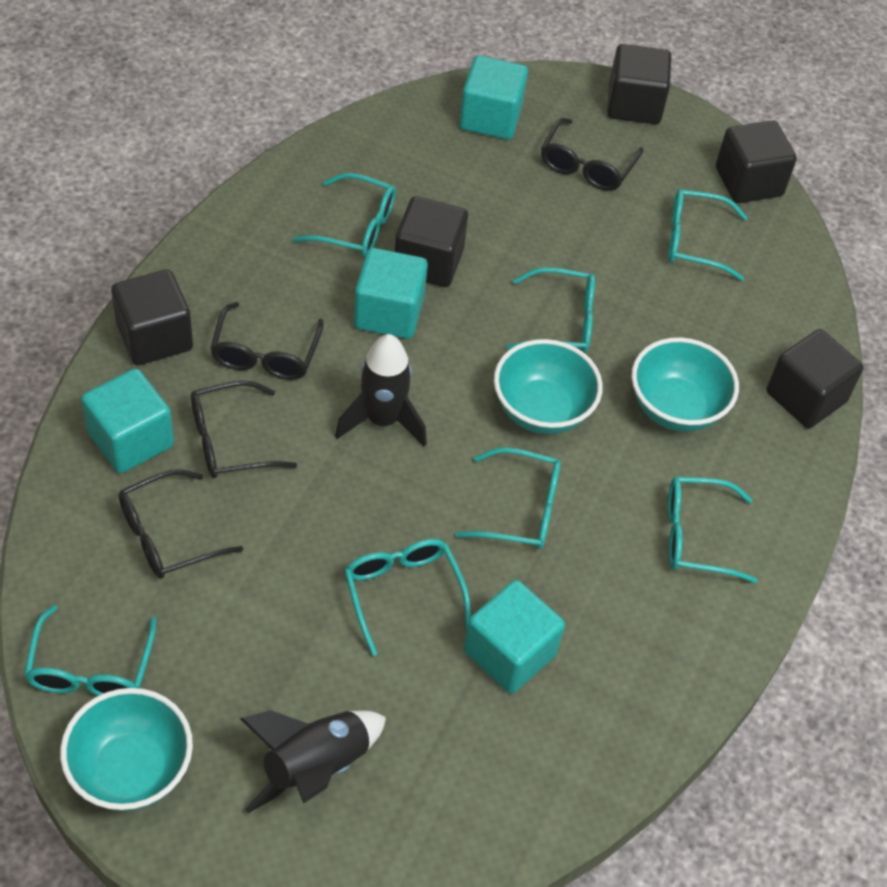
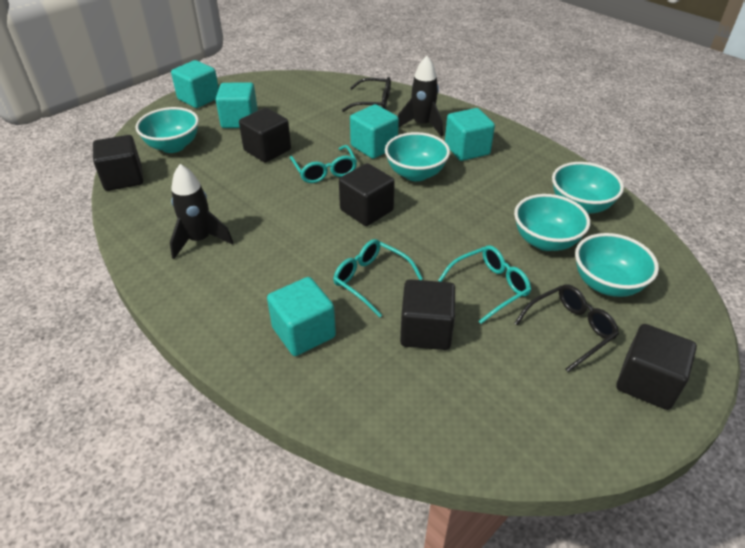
black glasses: [118,469,243,579] [191,380,297,479] [210,302,324,380] [541,118,643,191] = 4 -> [342,77,391,112] [515,284,619,372] = 2
turquoise bowl: [60,688,193,811] [494,339,603,434] [631,337,739,432] = 3 -> [135,107,199,153] [385,132,450,181] [514,194,590,251] [552,162,624,214] [575,233,659,297] = 5
turquoise cube: [81,368,174,473] [354,248,428,339] [459,55,528,140] [464,580,565,694] = 4 -> [171,60,219,108] [216,82,258,128] [267,277,336,356] [350,104,399,159] [445,108,495,161] = 5
turquoise glasses: [24,605,156,696] [293,173,396,257] [344,539,471,656] [455,447,561,549] [506,267,595,353] [668,189,748,281] [668,477,757,583] = 7 -> [290,145,357,183] [333,239,423,317] [438,245,531,324] = 3

